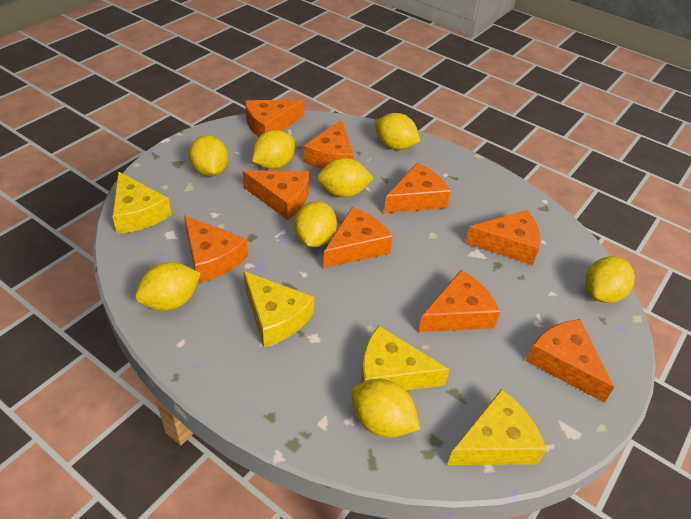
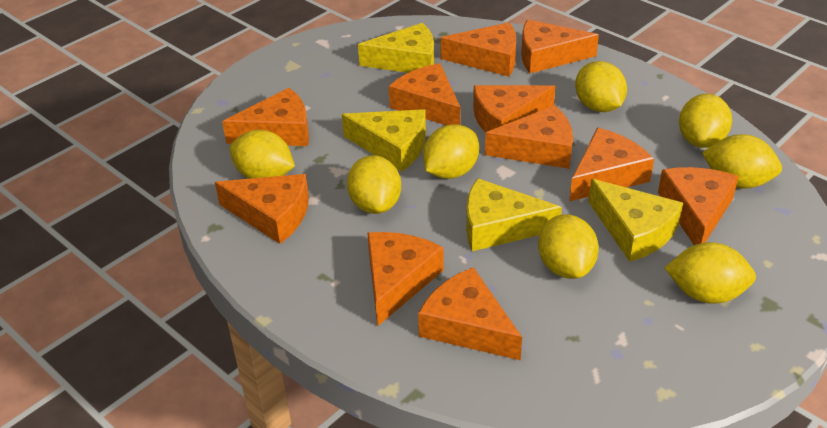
orange cheese: [184,215,248,283] [243,170,309,220] [245,100,304,137] [304,119,353,169] [323,207,393,268] [384,163,451,213] [418,270,500,332] [465,210,540,265] [526,319,614,403] = 9 -> [215,174,309,244] [222,88,309,146] [367,232,444,326] [389,63,461,125] [418,267,522,360] [440,22,516,77] [473,85,555,133] [485,105,573,169] [521,20,599,73] [570,128,654,201] [658,167,739,245] = 11

